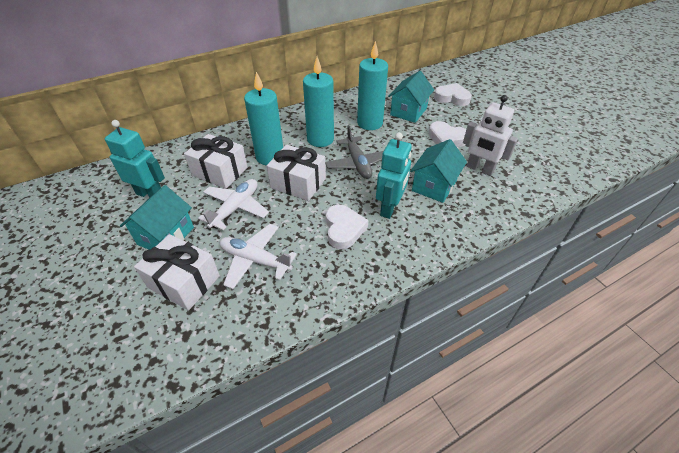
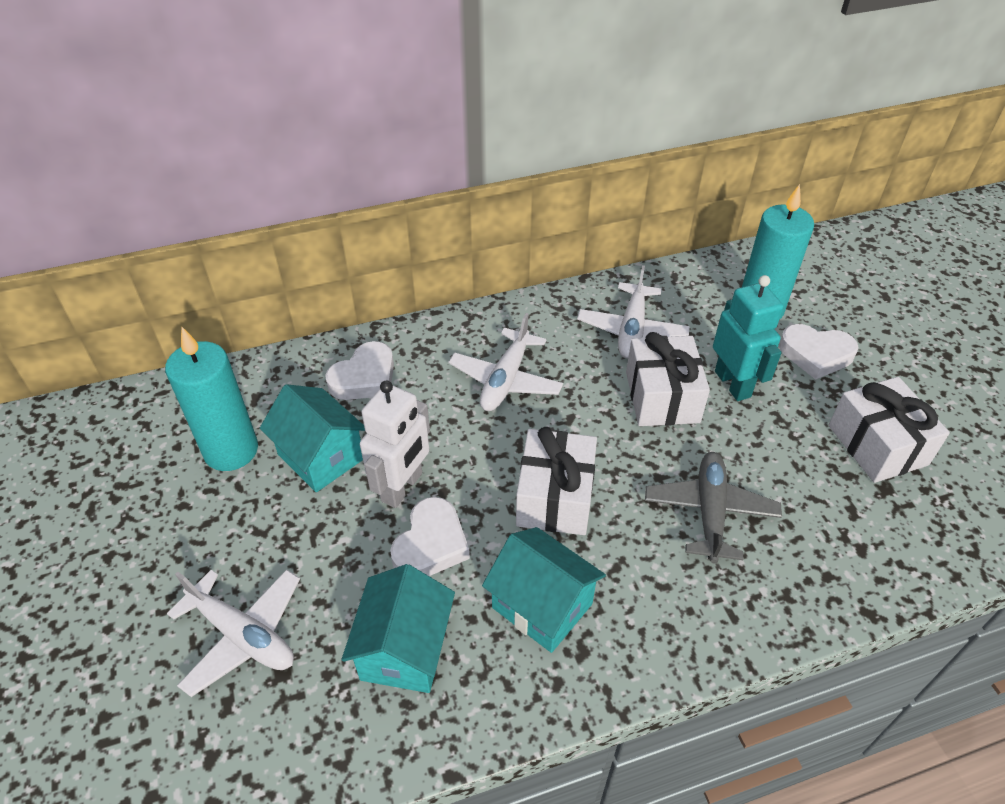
turquoise candle: [244,72,283,165] [303,57,334,147] [357,41,388,130] = 3 -> [165,327,258,471] [742,184,814,319] = 2
turquoise robot: [105,120,165,198] [376,133,412,219] = 2 -> [713,275,784,401] = 1
white plane: [198,179,269,230] [220,224,297,289] = 2 -> [167,569,300,697] [449,313,563,411] [577,265,690,358] = 3

